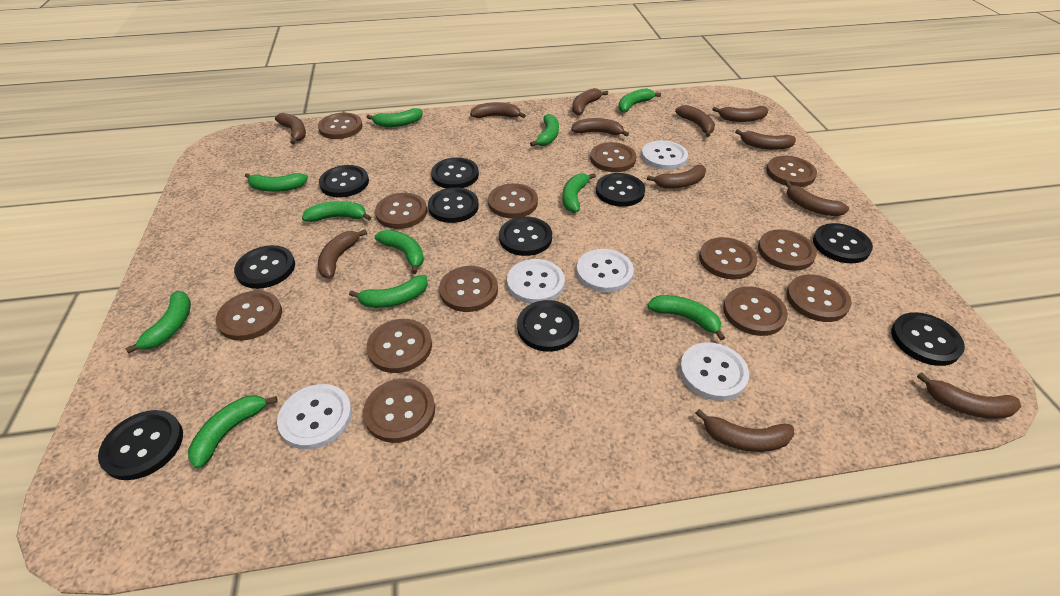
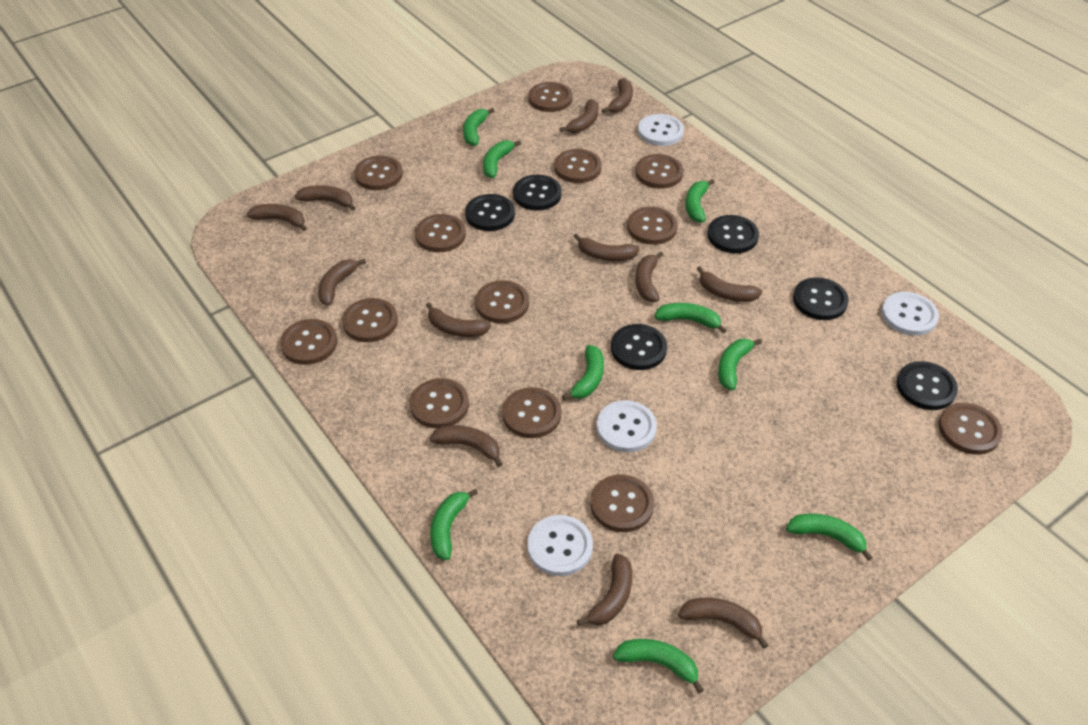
black button: [98,410,183,480] [234,245,295,289] [319,165,369,198] [428,187,479,223] [431,157,479,188] [499,217,552,256] [517,300,579,352] [596,173,645,207] [813,223,873,264] [891,312,965,366] = 10 -> [465,194,515,231] [513,175,562,211] [611,324,667,370] [707,215,759,253] [793,277,849,320] [896,361,958,410] = 6
green banana: [125,291,191,353] [188,395,278,469] [245,173,308,192] [302,201,371,222] [349,275,428,308] [367,108,423,127] [375,230,424,274] [530,114,559,146] [563,173,596,213] [618,88,661,113] [647,295,725,341] = 11 -> [430,488,478,560] [463,108,494,146] [483,140,521,178] [562,345,604,401] [613,639,704,693] [654,303,727,333] [685,179,715,223] [718,339,762,390] [786,513,873,561] = 9
white button: [277,384,352,450] [507,259,565,304] [576,249,634,293] [642,140,688,170] [680,342,749,401] = 5 -> [527,515,593,576] [597,400,657,452] [638,114,684,146] [881,292,939,336] = 4

